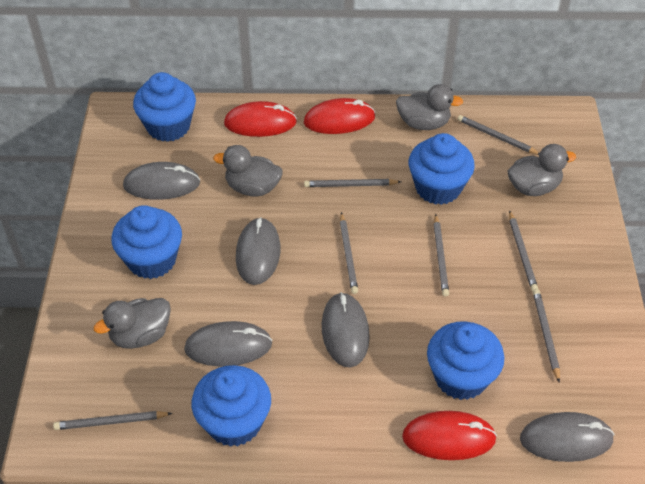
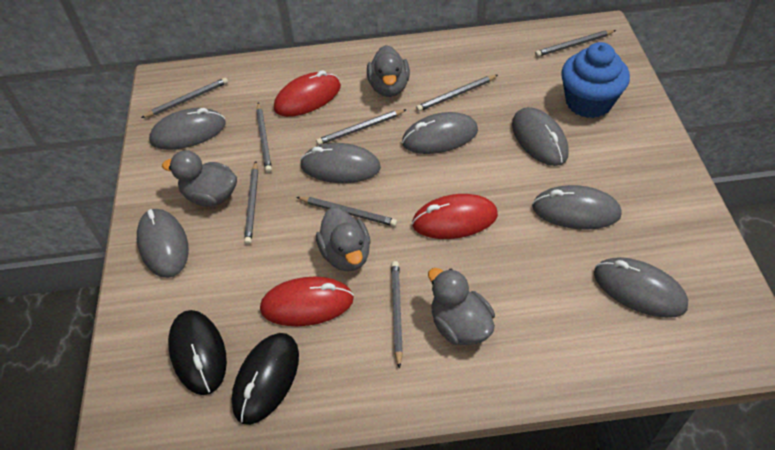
black mouse: none = 0 -> [168,310,227,395] [232,333,299,425] = 2
blue cupcake: [111,205,182,279] [133,72,196,142] [191,365,271,447] [409,133,475,205] [427,321,504,400] = 5 -> [561,42,630,118] = 1
grey mouse: [123,162,200,200] [184,321,272,367] [236,217,280,285] [322,292,370,367] [520,412,615,462] = 5 -> [137,209,189,278] [149,108,226,150] [300,143,381,183] [402,112,478,154] [512,107,569,166] [532,185,622,230] [594,257,688,318] = 7
grey pencil: [53,411,172,430] [304,179,401,187] [340,212,358,294] [434,214,449,296] [457,115,540,155] [509,210,538,291] [533,289,560,383] = 7 -> [141,77,228,118] [244,161,258,245] [256,103,272,173] [297,197,397,226] [316,109,407,145] [391,261,403,369] [416,75,498,112] [535,30,616,57] = 8

